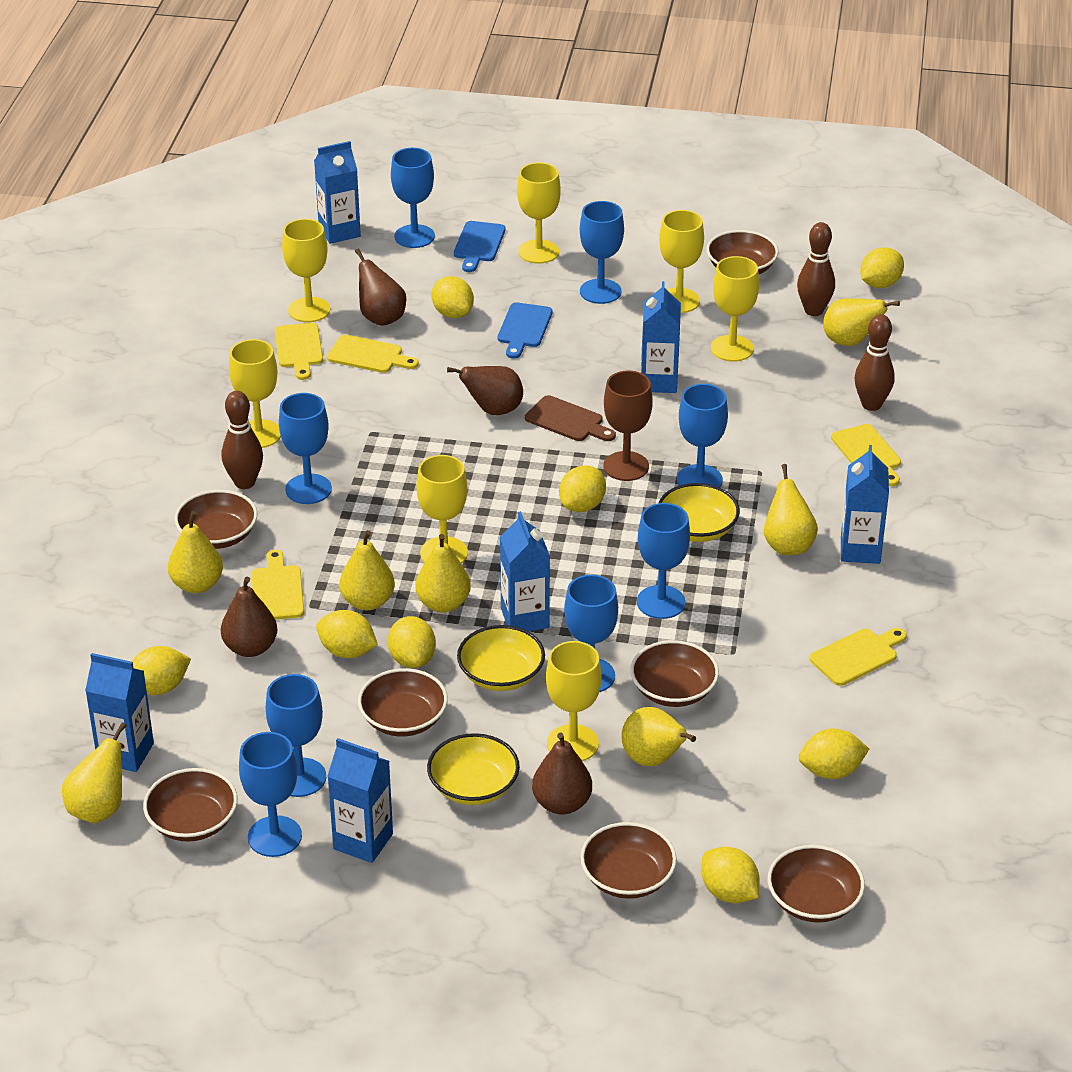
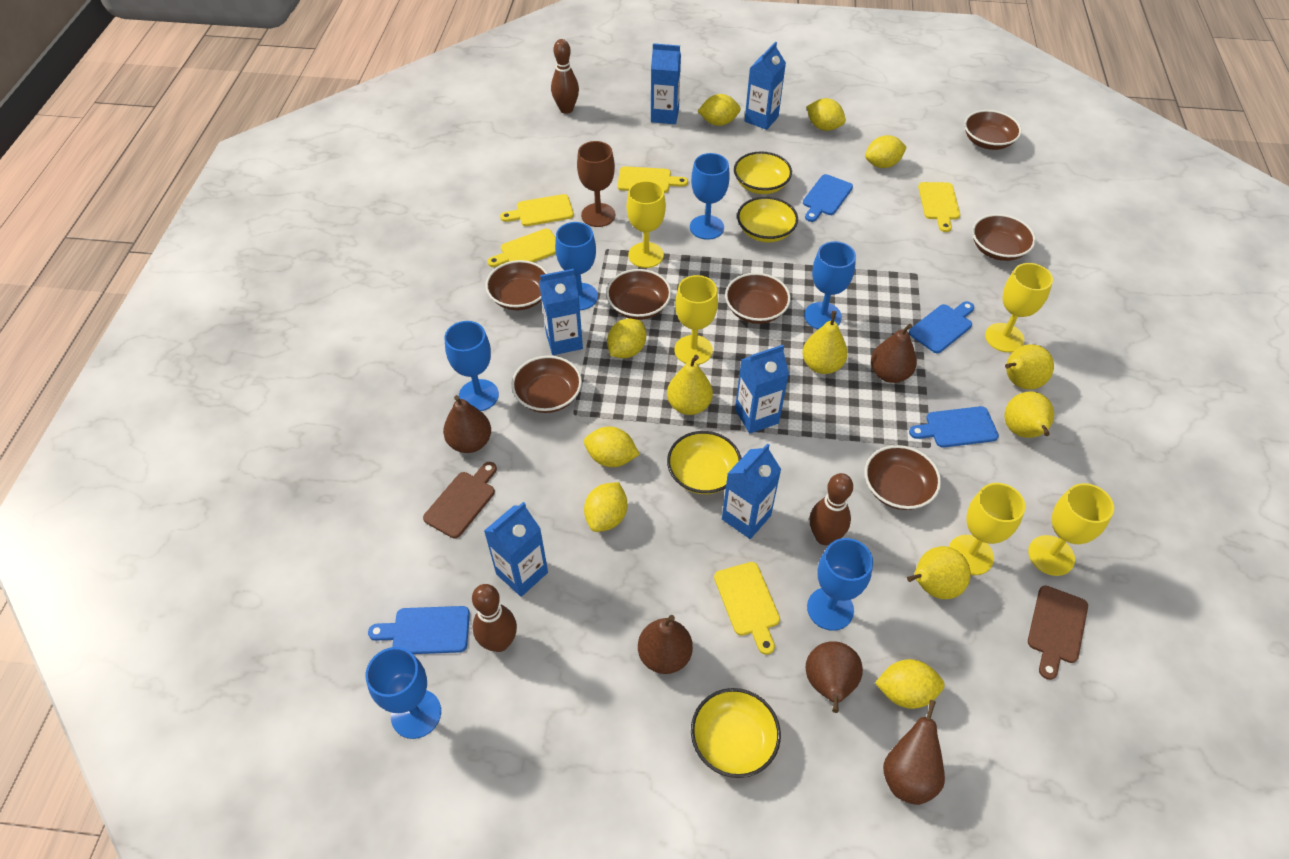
blue cutting board: [454,221,506,272] [498,303,552,359] = 2 -> [368,606,470,654] [803,174,853,222] [909,301,974,353] [909,406,999,447] = 4
blue goblet: [239,732,302,857] [266,674,326,797] [279,393,332,504] [391,148,435,248] [564,575,618,692] [580,201,624,304] [637,503,690,619] [677,384,728,487] = 8 -> [366,647,441,739] [445,321,499,411] [555,222,598,310] [690,153,730,240] [804,241,856,329] [807,538,873,631] = 6
brown cutting board: [525,395,616,441] = 1 -> [423,462,497,538] [1028,585,1088,680] = 2
brown pear: [221,577,277,657] [355,248,406,326] [447,366,523,415] [532,732,592,815] = 4 -> [443,395,491,453] [638,615,693,674] [806,641,863,713] [871,324,917,383] [883,700,945,805] = 5
yellow bowl: [427,733,520,805] [457,625,545,691] [659,483,740,542] = 3 -> [667,431,741,494] [691,688,781,778] [734,151,792,194] [737,197,798,242] = 4
yellow goblet: [229,339,281,448] [282,219,330,322] [417,455,468,564] [517,162,561,264] [546,641,602,761] [659,210,704,313] [711,256,759,362] = 7 -> [627,181,666,268] [674,275,718,365] [949,483,1025,575] [985,263,1053,352] [1028,483,1114,576] = 5
yellow lemon: [132,646,191,695] [316,610,378,658] [388,616,436,668] [431,276,474,318] [559,466,606,512] [701,847,760,903] [799,728,869,779] [860,247,904,288] = 8 -> [584,427,640,467] [584,482,627,532] [607,318,646,358] [697,94,741,126] [807,98,846,131] [865,135,907,168] [875,659,944,709] = 7
yellow pear: [62,722,127,823] [168,511,223,593] [340,530,395,610] [415,534,471,612] [621,707,696,766] [764,464,818,555] [823,298,900,346] = 7 -> [667,355,713,415] [802,311,848,374] [907,546,971,599] [1004,391,1054,438] [1005,344,1054,390] = 5

